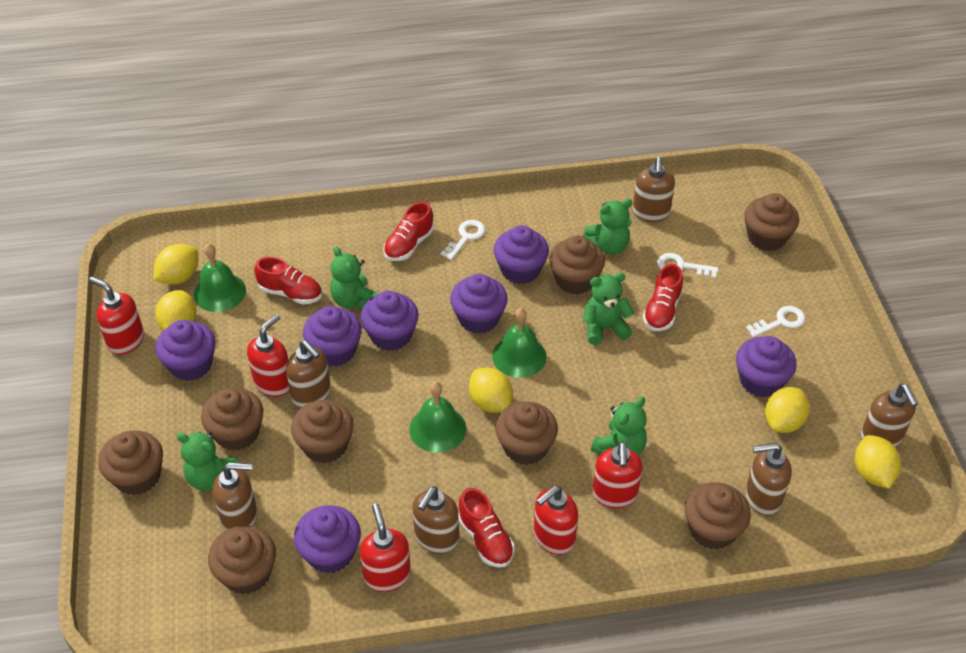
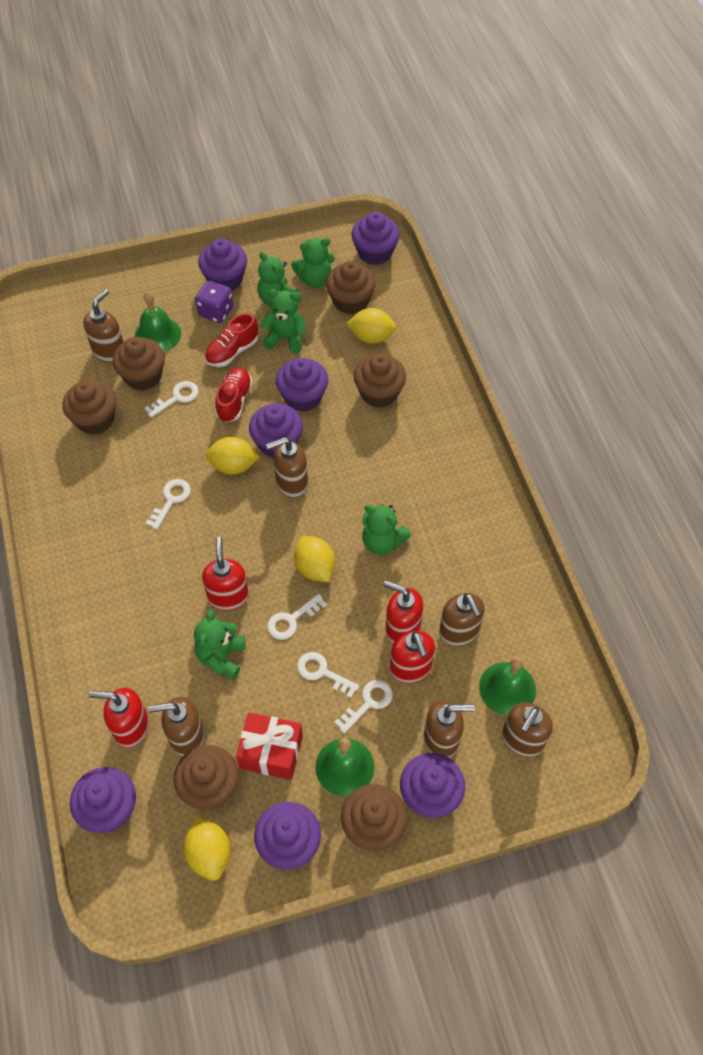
brown cupcake: [98,430,163,495] [201,388,263,451] [208,525,276,595] [291,400,354,464] [495,401,558,465] [549,235,605,294] [684,482,751,549] [745,193,799,251] = 8 -> [62,380,116,435] [113,337,165,391] [174,745,239,809] [326,261,376,314] [341,784,407,851] [354,354,406,408] = 6
purple dice: none = 0 -> [195,280,234,323] = 1
red gift: none = 0 -> [236,712,303,780] = 1
red shoe: [254,257,322,304] [383,202,434,261] [459,488,515,568] [643,264,683,331] = 4 -> [205,313,258,367] [215,367,253,422] = 2
red soap dispenser: [89,277,144,355] [247,314,290,397] [360,504,411,592] [534,486,578,555] [592,442,643,508] = 5 -> [89,688,149,747] [202,537,249,611] [383,581,423,644] [390,631,435,683] = 4
white key: [441,220,485,260] [657,253,718,278] [746,306,805,337] = 3 -> [145,381,199,418] [146,479,191,530] [267,594,327,640] [297,652,359,698] [334,680,393,734] = 5
yellow lemon: [154,244,198,285] [155,290,196,331] [469,368,513,413] [765,387,810,433] [855,435,901,489] = 5 -> [183,816,231,881] [205,437,260,474] [294,536,335,582] [346,308,396,344] = 4

